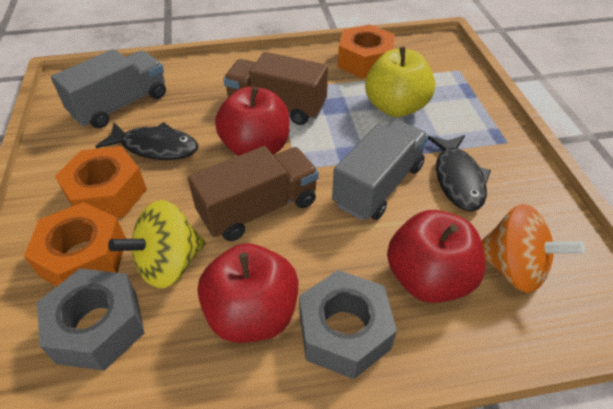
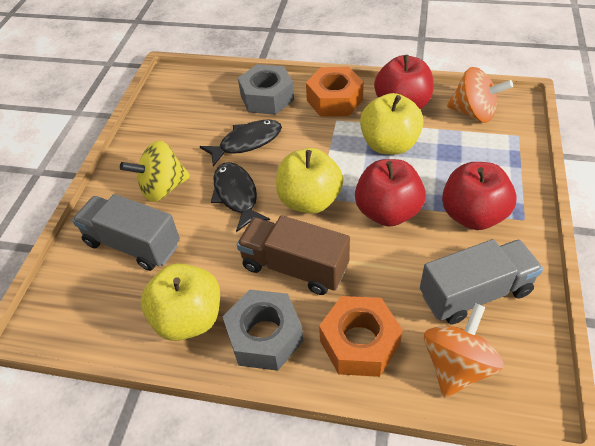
brown truck: [188,146,319,241] [223,52,328,125] = 2 -> [237,215,350,295] = 1
orange nut: [24,202,126,286] [55,146,147,218] [338,24,395,79] = 3 -> [306,67,364,117] [319,296,403,377] = 2
orange spinning top: [481,204,585,293] = 1 -> [424,303,504,398] [447,67,513,123] = 2
yellow apple: [365,47,435,117] = 1 -> [141,263,220,341] [276,148,343,214] [360,93,424,155] = 3

